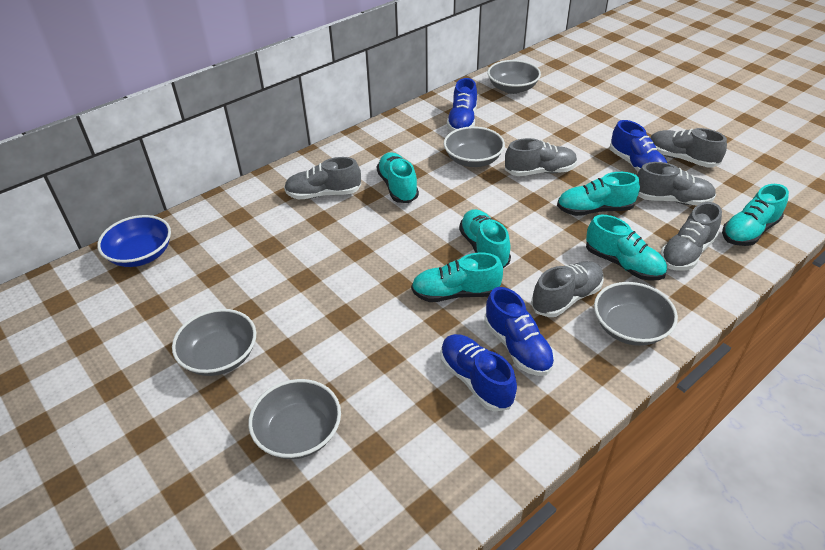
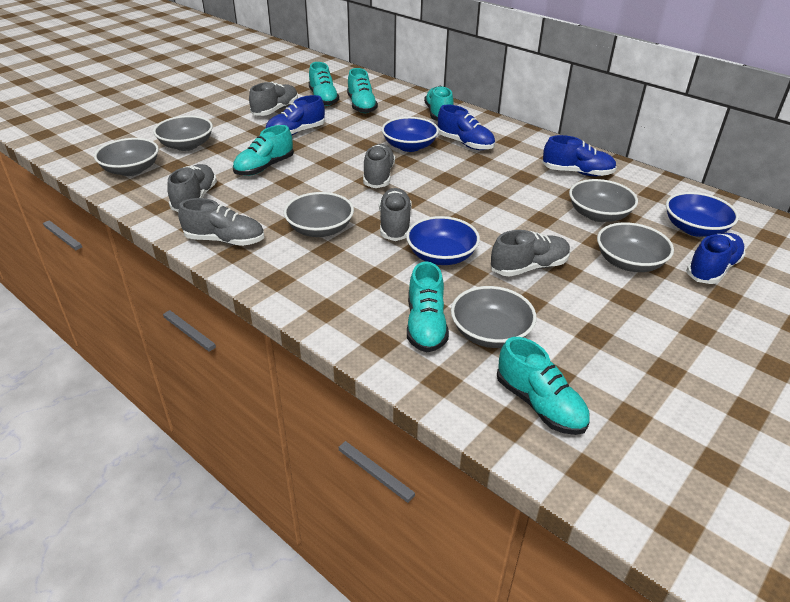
blue bowl: [97,215,171,267] = 1 -> [382,117,439,152] [406,216,480,265] [666,192,739,237] = 3
grey bowl: [172,309,256,376] [248,379,341,459] [444,126,505,167] [487,60,541,94] [594,282,678,346] = 5 -> [94,138,159,176] [153,116,213,151] [284,192,354,237] [451,286,536,348] [569,179,638,222] [597,222,674,272] = 6

